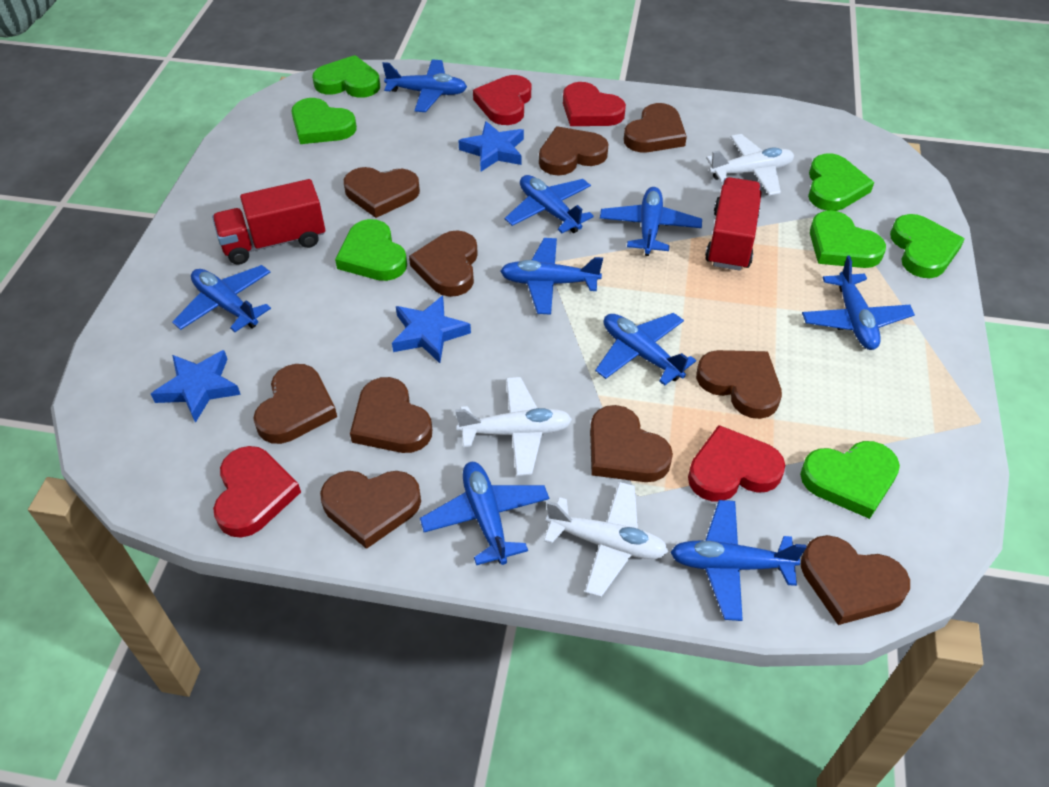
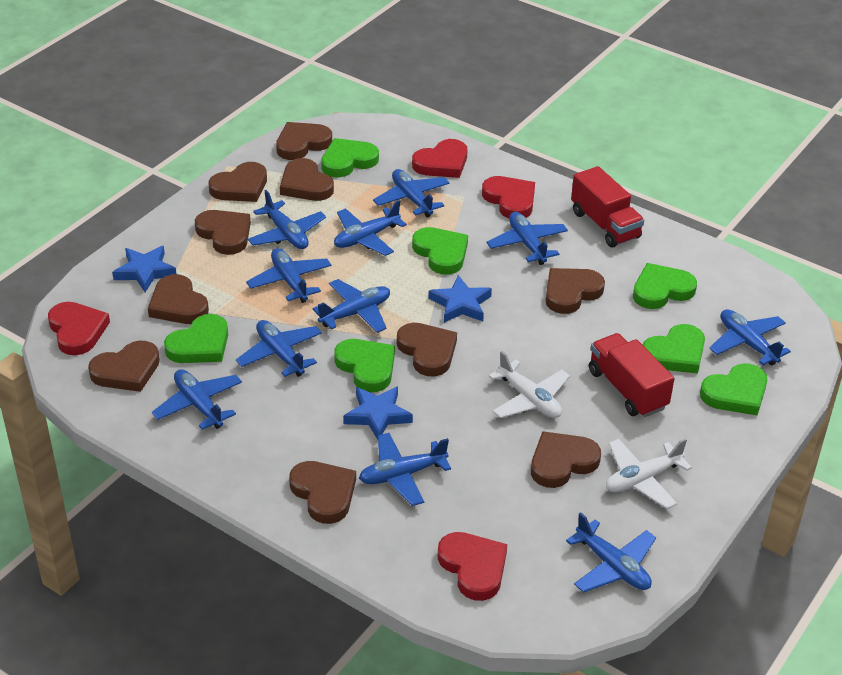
blue plane: [172,265,271,332] [382,59,467,112] [420,462,549,565] [500,238,603,315] [505,175,594,233] [595,313,696,386] [600,187,702,256] [670,500,807,621] [802,256,915,350] = 9 -> [152,369,242,430] [236,320,322,377] [246,248,331,303] [248,190,326,249] [312,279,390,333] [334,200,407,256] [359,433,451,506] [373,169,450,217] [486,212,568,265] [566,512,656,592] [709,309,791,366] = 11
white plane: [455,377,572,476] [544,482,668,597] [706,134,794,195] = 3 -> [488,351,570,418] [606,438,692,509] = 2

